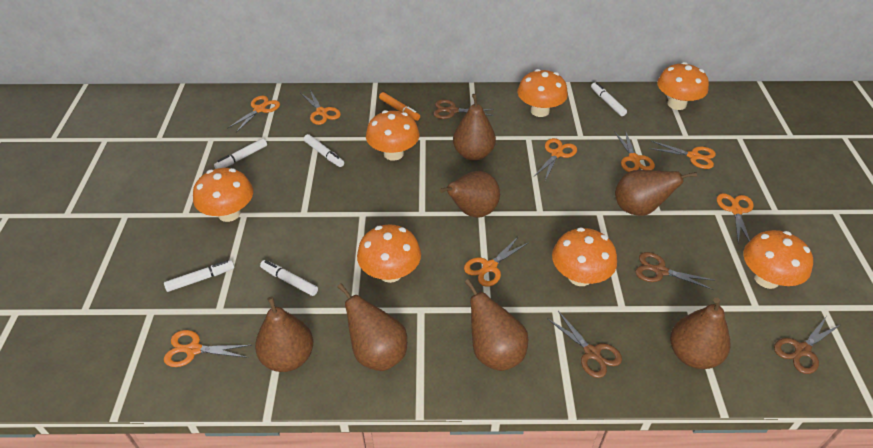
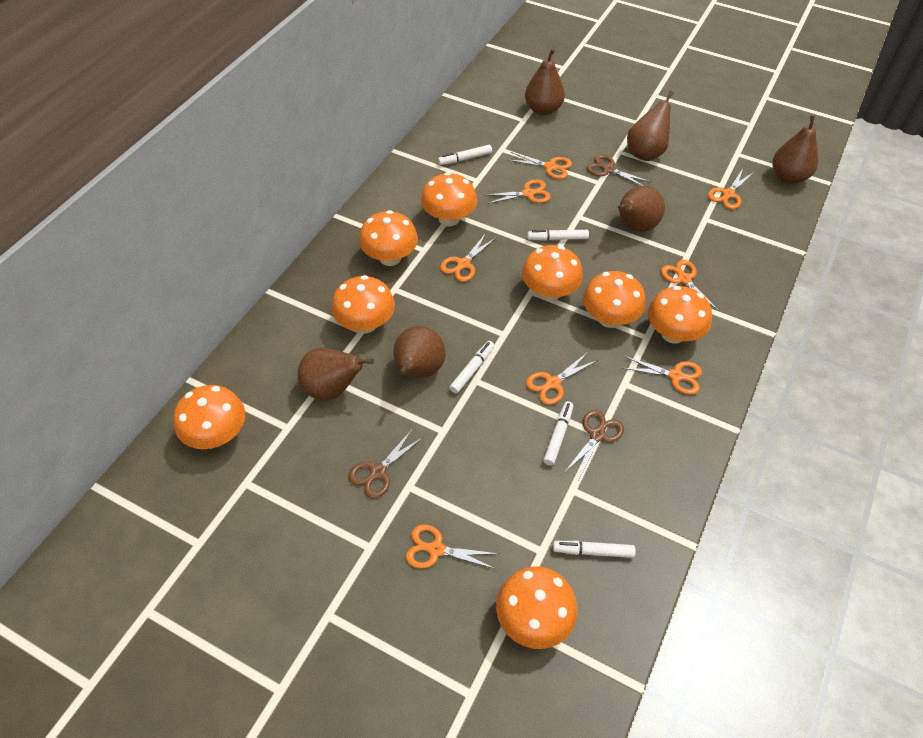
brown pear: [255,296,313,372] [337,283,407,371] [439,171,500,218] [453,93,496,161] [465,279,528,371] [615,170,697,216] [670,298,730,369] = 7 -> [298,348,374,401] [394,326,446,378] [525,49,565,115] [618,186,665,232] [627,91,673,161] [773,115,818,184] = 6
brown scissors: [433,100,494,119] [547,311,622,378] [635,252,715,290] [774,316,840,374] = 4 -> [348,430,423,498] [564,410,624,480] [587,154,651,186] = 3
orange marker: [379,92,420,121] = 1 -> none = 0
orange mushroom: [193,168,253,222] [357,224,421,283] [366,110,419,161] [517,69,568,117] [552,228,617,286] [657,62,709,110] [743,230,813,289] = 7 -> [173,385,245,449] [332,275,395,333] [359,210,418,266] [421,172,477,227] [496,566,578,649] [522,245,583,301] [583,271,646,328] [648,286,712,344] = 8

